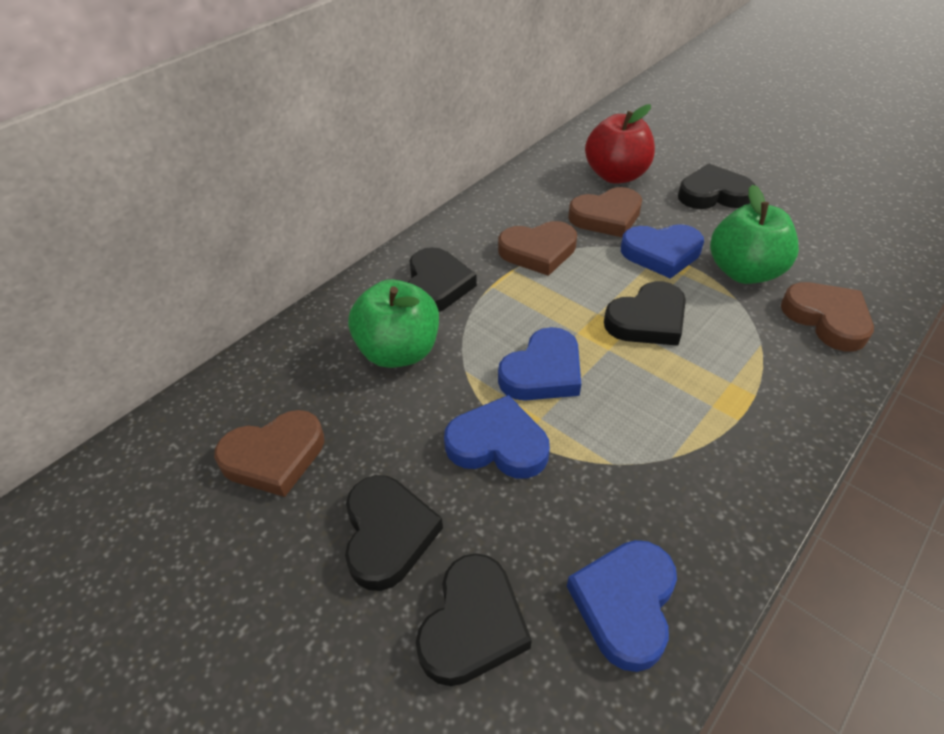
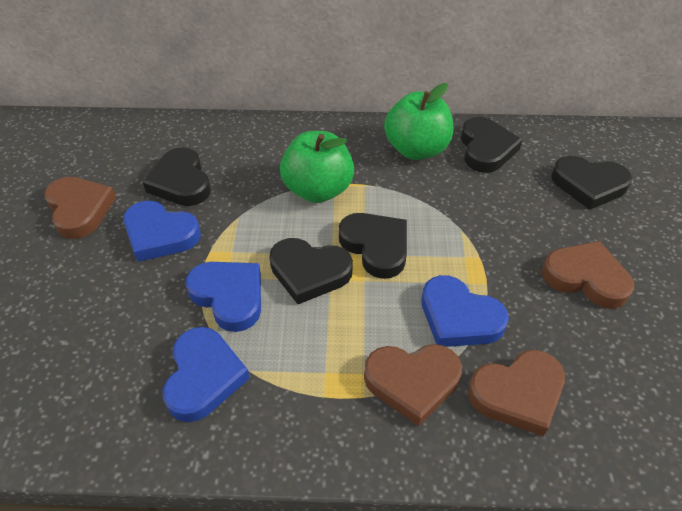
red apple: [585,104,655,184] = 1 -> none = 0

